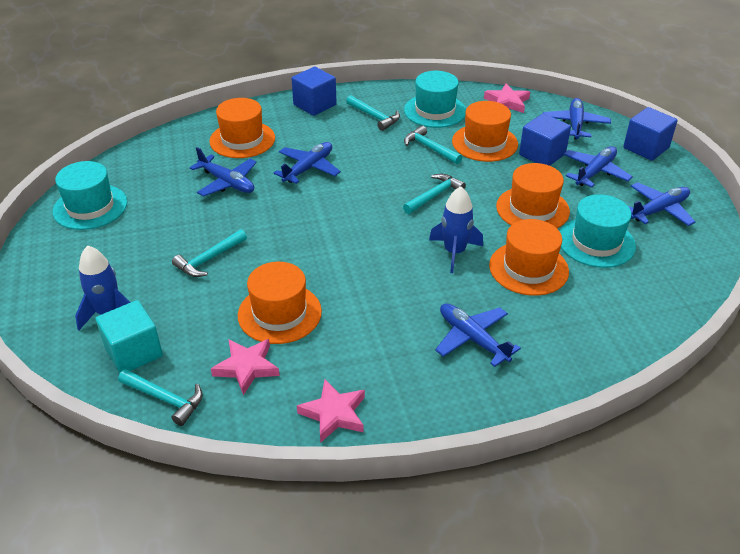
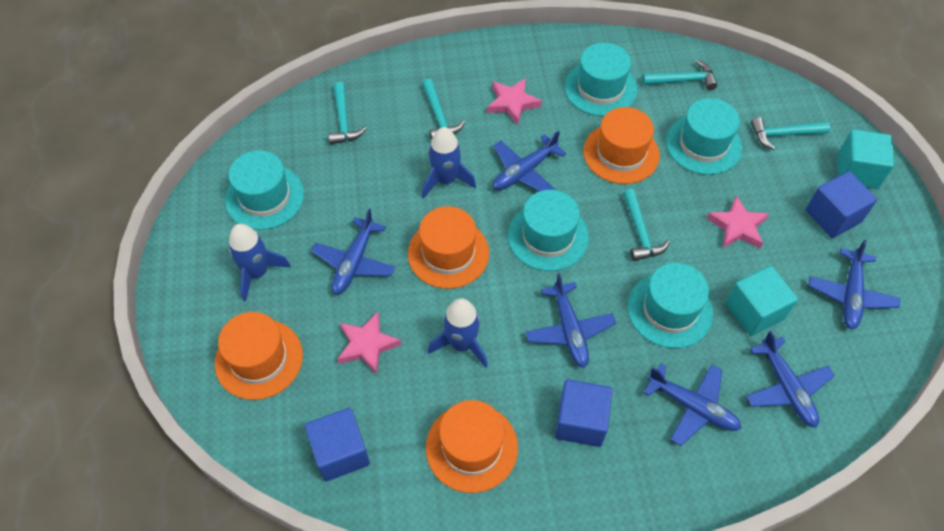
blue rocket: [75,246,131,330] [429,186,483,273] = 2 -> [229,224,291,302] [422,127,476,199] [428,298,488,368] = 3
orange hat: [209,98,275,158] [238,262,322,344] [452,101,518,162] [489,219,569,296] [496,163,570,228] = 5 -> [215,312,303,400] [408,206,489,289] [426,400,518,493] [583,107,660,184] = 4
turquoise cube: [96,300,163,373] = 1 -> [726,266,798,336] [838,129,894,189] = 2
turquoise hat: [53,161,127,230] [404,71,466,128] [560,194,636,268] = 3 -> [225,150,304,230] [508,190,589,271] [565,43,637,116] [628,263,713,348] [666,98,742,175] = 5

